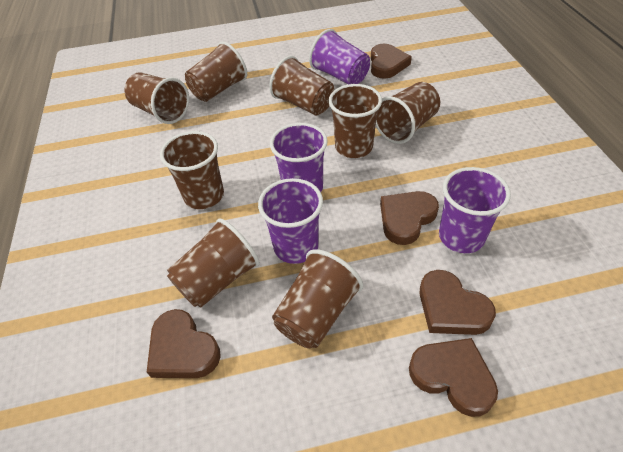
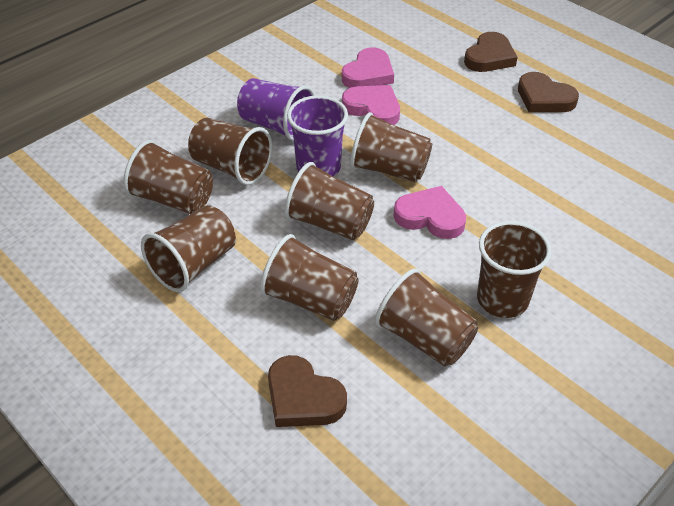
brown heart: [147,309,221,378] [371,44,412,79] [380,191,439,245] [409,338,498,417] [420,270,496,335] = 5 -> [268,355,347,427] [464,32,518,72] [518,72,579,113] = 3
pink heart: none = 0 -> [342,48,394,88] [342,85,400,125] [393,186,466,239] = 3
purple cup: [258,178,323,264] [270,123,328,192] [309,29,370,84] [439,167,511,253] = 4 -> [237,78,315,141] [287,95,348,177] = 2

